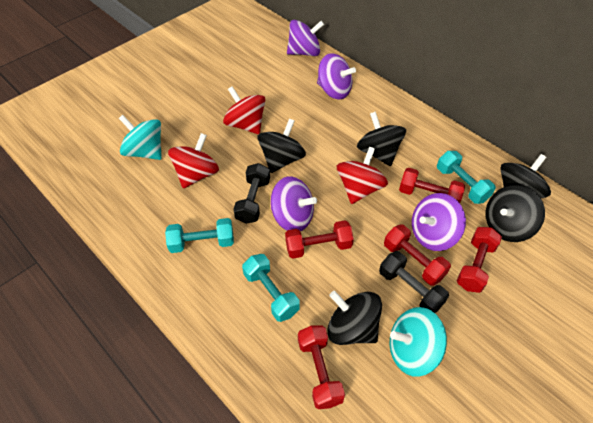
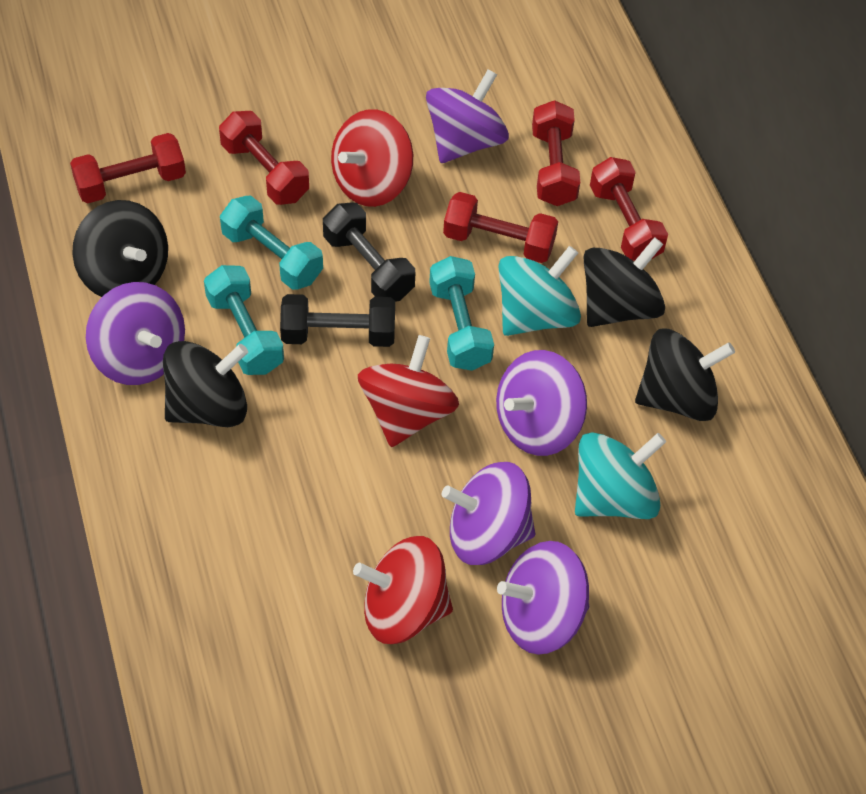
black spinning top: [258,119,306,173] [327,291,382,345] [357,112,406,166] [486,185,545,242] [500,154,551,198] = 5 -> [72,200,168,297] [163,341,248,427] [583,237,665,327] [635,329,735,421] = 4
purple spinning top: [271,176,317,231] [287,20,324,56] [317,53,356,100] [412,193,466,251] = 4 -> [86,282,185,385] [426,69,509,163] [442,462,535,565] [496,350,587,456] [497,541,589,655] = 5

